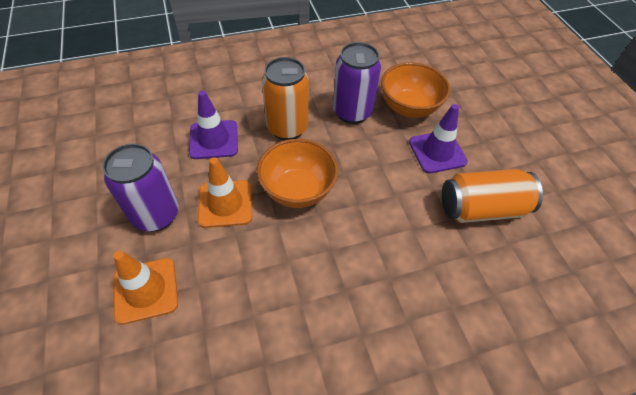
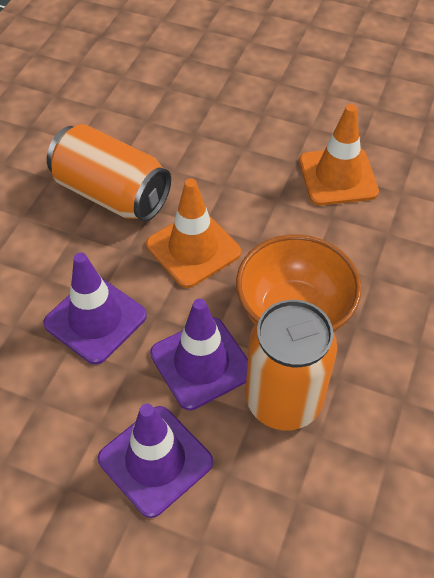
orange bowl: [257,139,338,208] [381,62,450,118] = 2 -> [236,235,362,332] = 1
purple can: [102,143,179,232] [333,42,381,124] = 2 -> none = 0
purple traffic cone: [189,90,238,159] [409,104,468,173] = 2 -> [43,252,147,365] [98,403,213,518] [150,299,248,411] = 3

